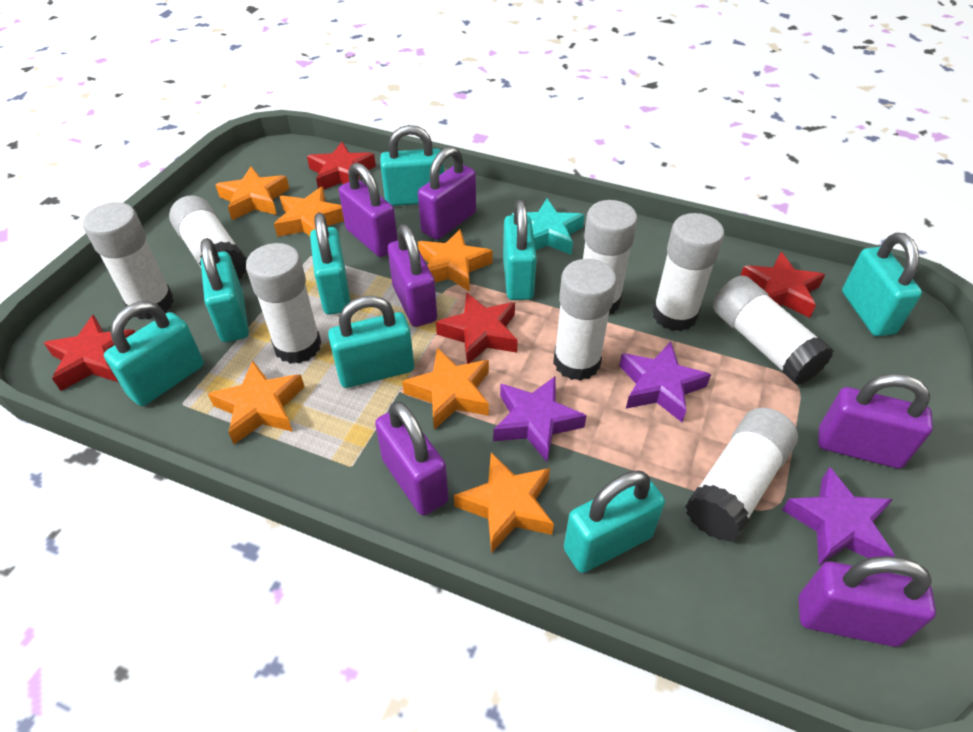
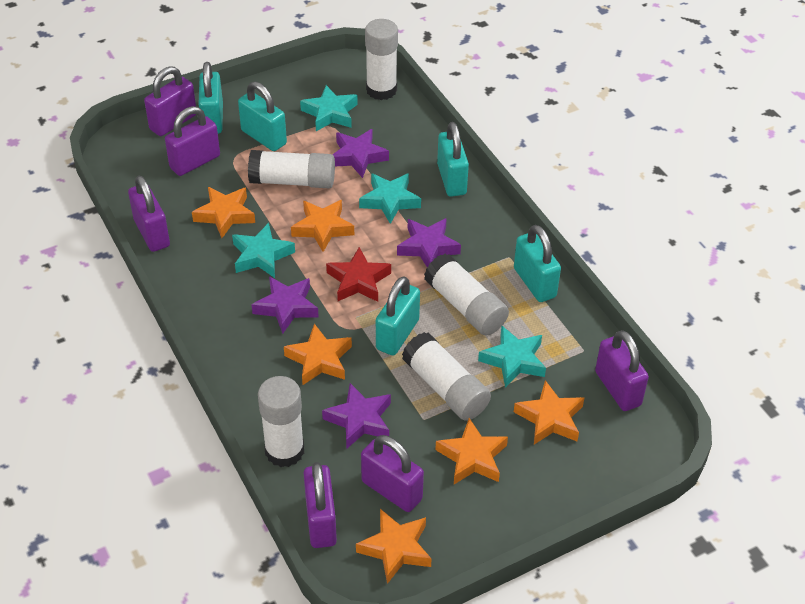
purple star: [493,376,587,462] [619,342,711,422] [782,467,895,565] = 3 -> [251,276,319,334] [322,383,391,449] [332,129,389,178] [397,218,461,267] = 4
red star: [44,315,135,391] [307,142,376,190] [436,293,518,364] [740,252,825,318] = 4 -> [326,247,391,302] = 1
turquoise padlock: [104,301,204,406] [201,238,249,342] [310,213,351,315] [328,295,414,388] [380,125,444,206] [503,200,537,300] [564,471,665,573] [842,233,922,336] = 8 -> [198,62,223,134] [238,82,287,151] [376,276,420,355] [437,122,469,197] [514,225,561,302] = 5
turquoise star: [511,199,584,255] = 1 -> [232,223,295,278] [300,85,358,131] [359,173,421,224] [478,326,546,388] = 4
white glue stick: [83,202,174,320] [169,195,246,279] [246,243,321,364] [553,259,617,381] [583,200,638,314] [652,213,725,331] [685,408,798,541] [713,276,834,385] = 8 -> [248,150,335,188] [258,376,304,467] [365,19,398,100] [402,332,491,421] [424,253,509,335] = 5

